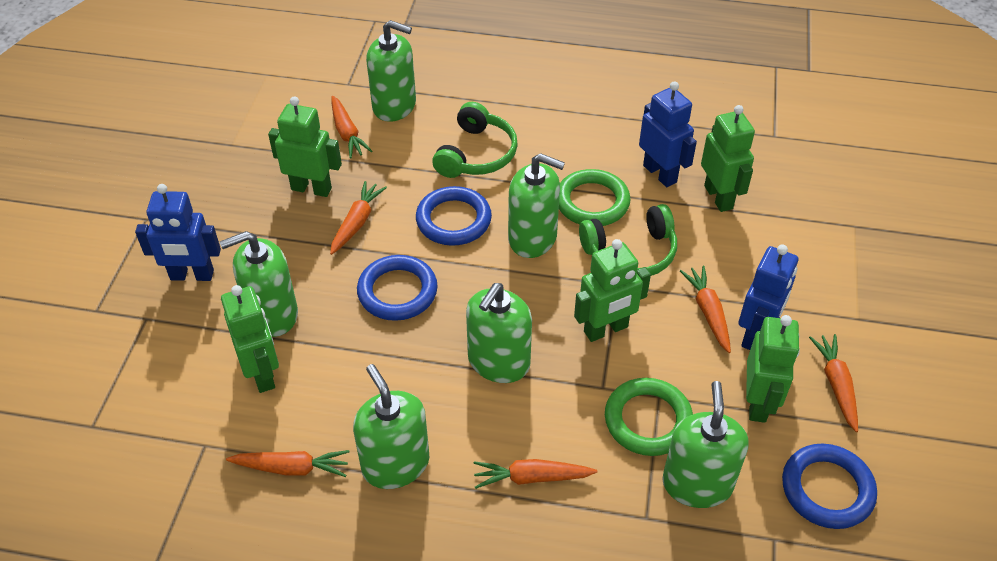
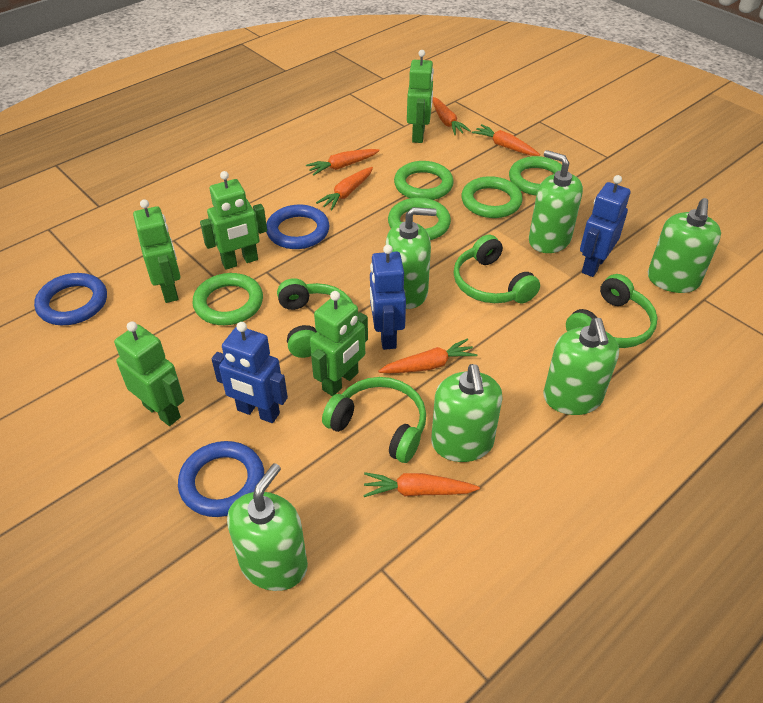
green headphones: [432,102,518,178] [579,204,677,276] = 2 -> [277,278,353,358] [322,377,426,463] [454,235,540,303] [566,274,657,348] = 4
green ring: [559,169,631,226] [605,378,693,456] = 2 -> [193,273,263,325] [388,198,451,240] [394,161,454,200] [461,176,523,218] [509,156,562,196] = 5

